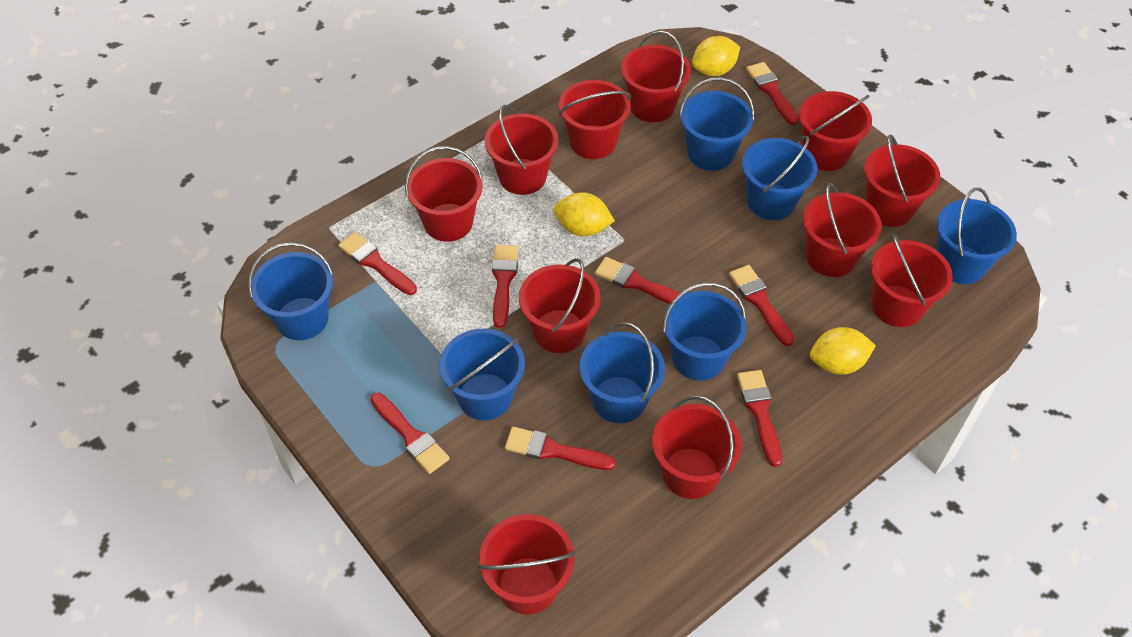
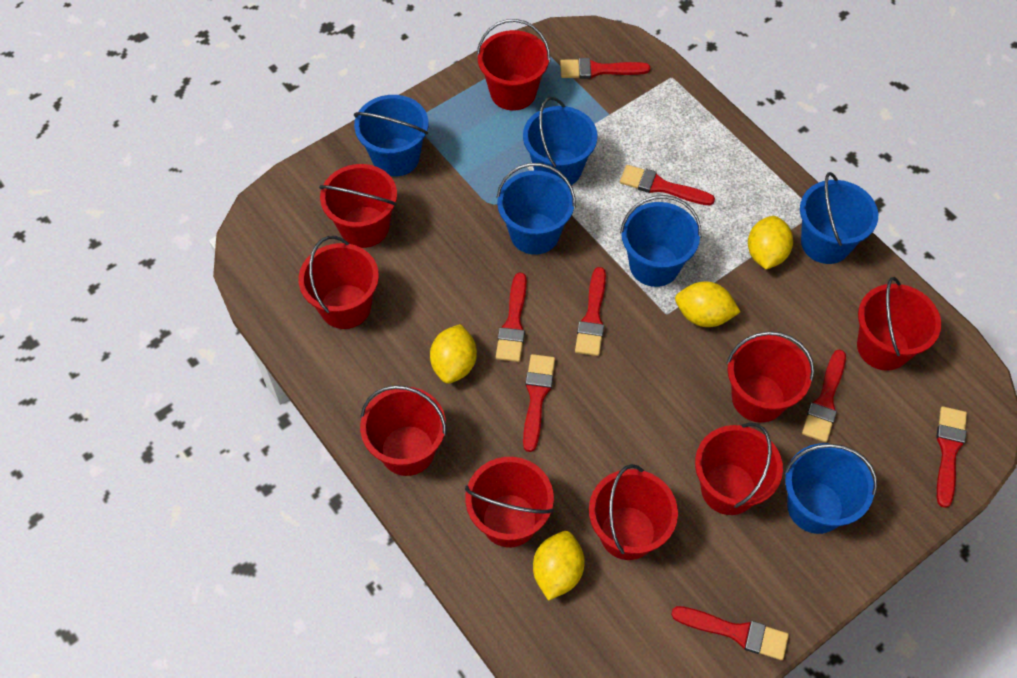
blue bucket: [248,242,333,340] [440,329,525,420] [580,322,665,423] [663,283,746,381] [679,77,754,171] [742,136,817,220] [936,188,1017,284] = 7 -> [354,95,429,177] [496,163,576,255] [523,97,597,185] [620,195,701,287] [784,443,877,534] [800,172,878,264] = 6
red bucket: [405,146,483,242] [478,514,576,615] [485,105,558,195] [519,258,600,353] [559,80,631,159] [621,31,691,122] [652,396,742,499] [799,91,872,171] [803,183,882,277] [864,134,940,227] [871,234,953,327] = 11 -> [298,236,379,329] [319,164,397,248] [360,385,446,476] [465,457,554,547] [477,19,550,110] [589,464,678,560] [695,423,783,515] [727,331,814,423] [857,277,941,371] = 9
yellow lemon: [554,192,615,236] [692,36,740,76] [810,327,876,374] = 3 -> [430,324,477,384] [533,531,585,601] [675,282,741,327] [748,216,793,269] = 4

